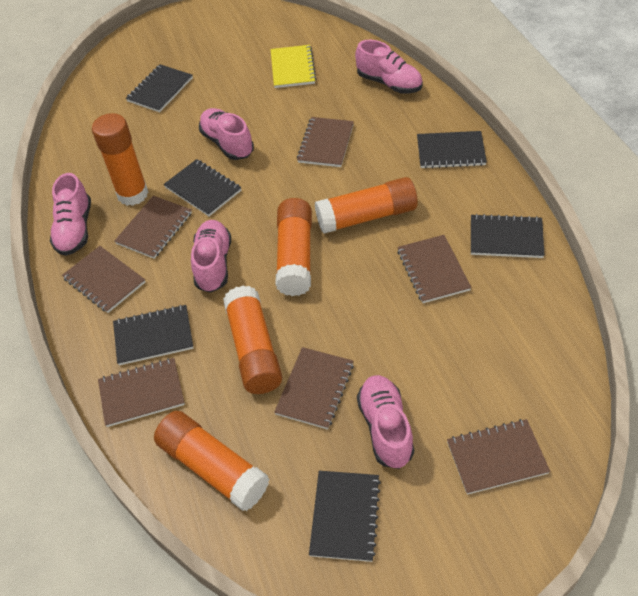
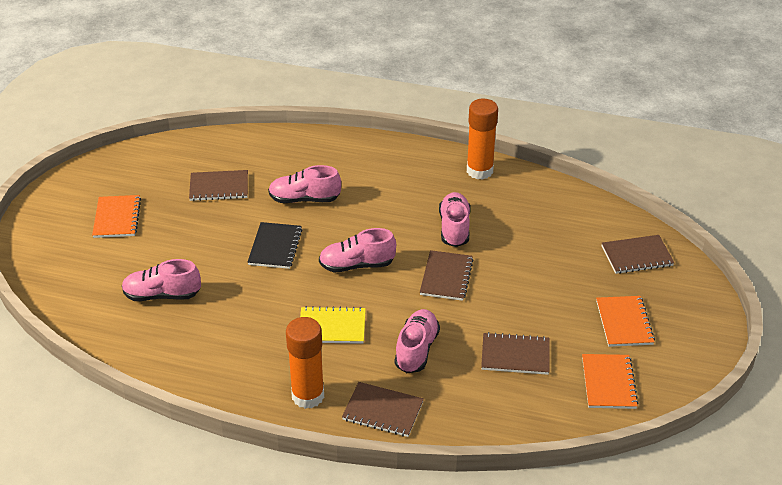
black notebook: [113,305,193,365] [126,64,193,112] [164,159,241,216] [309,471,381,562] [417,131,487,169] [471,214,544,258] = 6 -> [247,222,302,269] = 1
brown notebook: [62,246,145,313] [98,358,185,427] [114,196,192,259] [274,347,354,429] [297,117,354,167] [397,235,472,303] [447,419,550,495] = 7 -> [189,170,248,201] [342,382,424,437] [420,250,474,301] [481,332,550,375] [602,235,674,274] = 5
orange glue stick: [92,113,148,206] [154,411,269,511] [223,286,282,394] [275,198,312,296] [315,177,418,234] = 5 -> [286,317,324,409] [467,99,498,180] = 2
orange notebook: none = 0 -> [92,195,141,238] [582,354,638,409] [596,296,655,347] = 3

